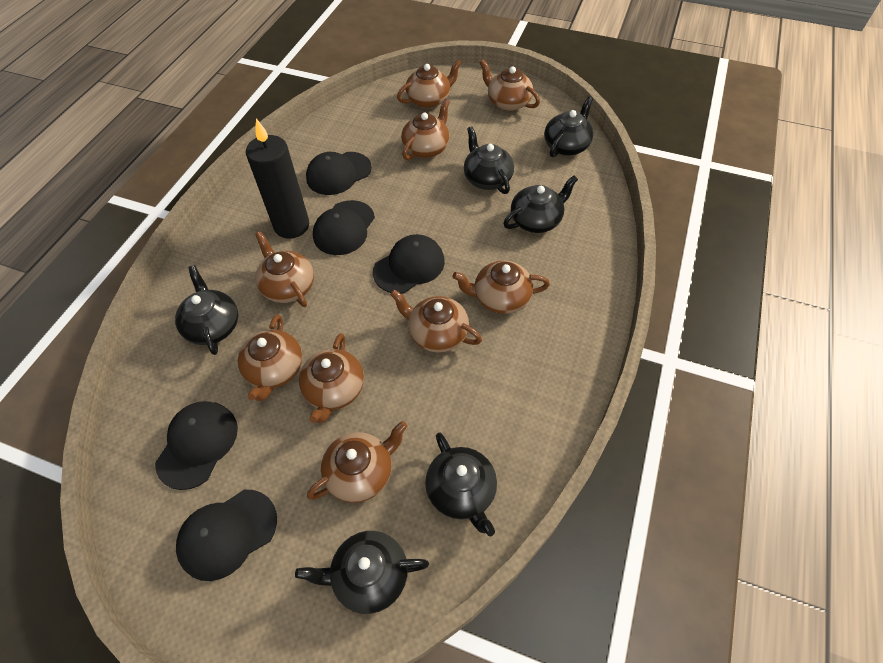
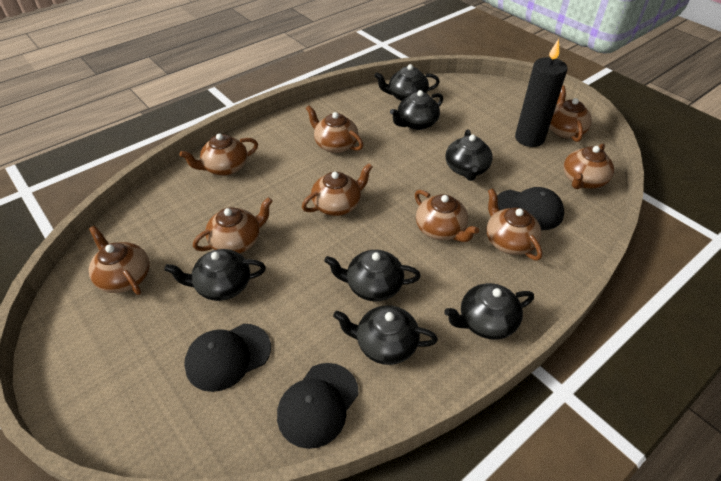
black cap: [155,401,238,490] [176,490,277,581] [306,152,372,195] [313,200,375,255] [373,234,445,294] = 5 -> [184,324,271,392] [277,363,359,449] [497,187,564,230] = 3
black teapot: [175,265,238,355] [295,531,429,614] [425,432,497,536] [464,126,514,194] [503,175,578,233] [544,96,593,157] = 6 -> [164,249,266,301] [324,250,421,301] [333,305,438,365] [374,64,440,101] [390,90,443,130] [444,283,534,339] [445,129,493,181] = 7

